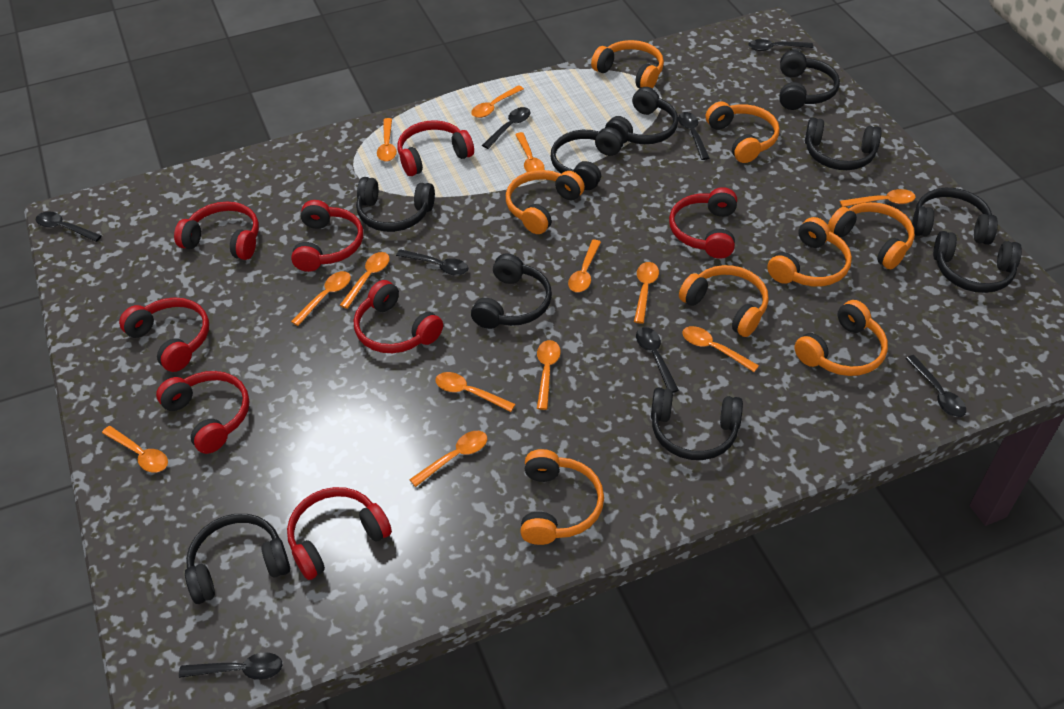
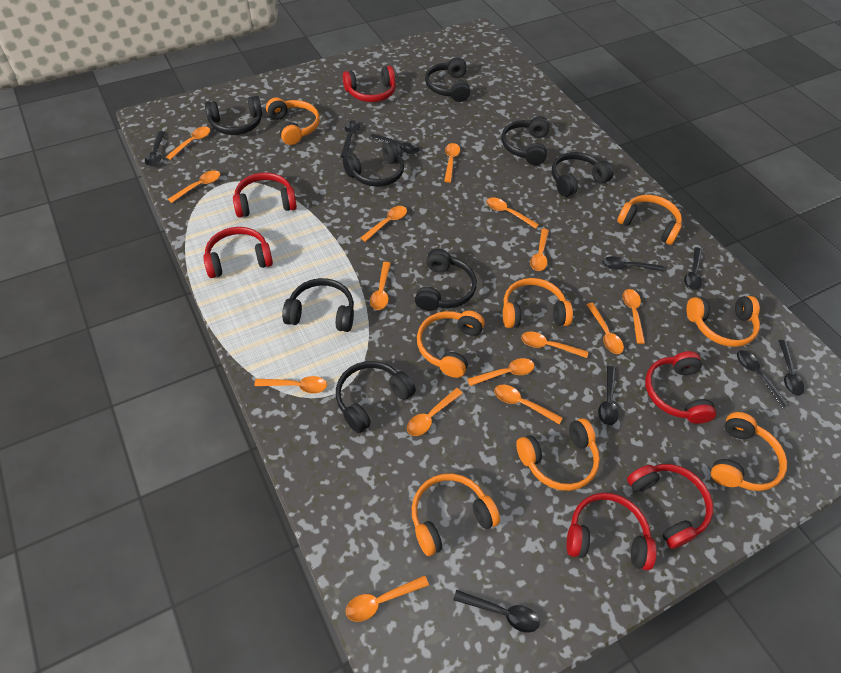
black headphones: [185,514,290,604] [356,177,435,232] [471,253,552,329] [551,127,624,190] [605,87,678,144] [651,387,743,460] [780,50,840,110] [805,118,882,170] [912,188,998,245] [933,231,1022,293] = 10 -> [205,96,262,135] [282,278,354,332] [336,361,416,433] [343,141,404,187] [415,249,477,311] [425,57,470,102] [501,116,550,165] [552,152,613,197] = 8
black spoon: [36,212,102,242] [179,652,282,680] [396,249,469,276] [482,107,531,149] [636,327,679,393] [678,112,709,160] [748,39,813,51] [905,355,966,417] = 8 -> [145,131,165,167] [340,121,360,158] [370,134,420,154] [453,590,540,633] [598,366,619,425] [603,256,664,271] [684,247,702,290] [737,350,789,408] [778,340,804,396] = 9
orange spoon: [102,426,168,472] [291,271,351,326] [340,252,390,309] [377,118,397,162] [409,431,487,487] [435,372,515,412] [471,85,524,118] [515,132,545,172] [537,340,561,410] [568,240,601,292] [634,262,659,324] [682,326,759,372] [840,189,916,207] = 13 -> [166,127,210,160] [168,170,220,203] [254,376,327,394] [346,575,429,622] [361,206,407,242] [370,262,391,310] [407,388,463,436] [444,143,460,183] [467,358,534,386] [486,197,539,229] [494,385,563,424] [521,332,588,358] [530,228,549,271] [586,303,624,354] [623,289,645,344] = 15
red headphones: [119,298,209,372] [156,371,249,454] [174,201,259,260] [287,487,392,580] [291,200,363,272] [354,280,443,353] [398,120,474,176] [669,187,737,259] = 8 -> [203,227,273,278] [233,173,297,218] [343,66,396,102] [566,493,657,570] [627,464,713,549] [645,351,716,424] = 6

